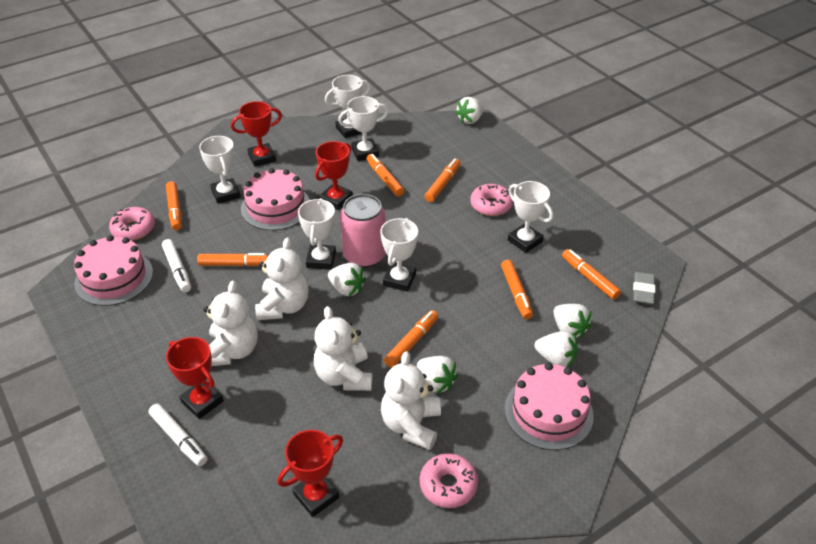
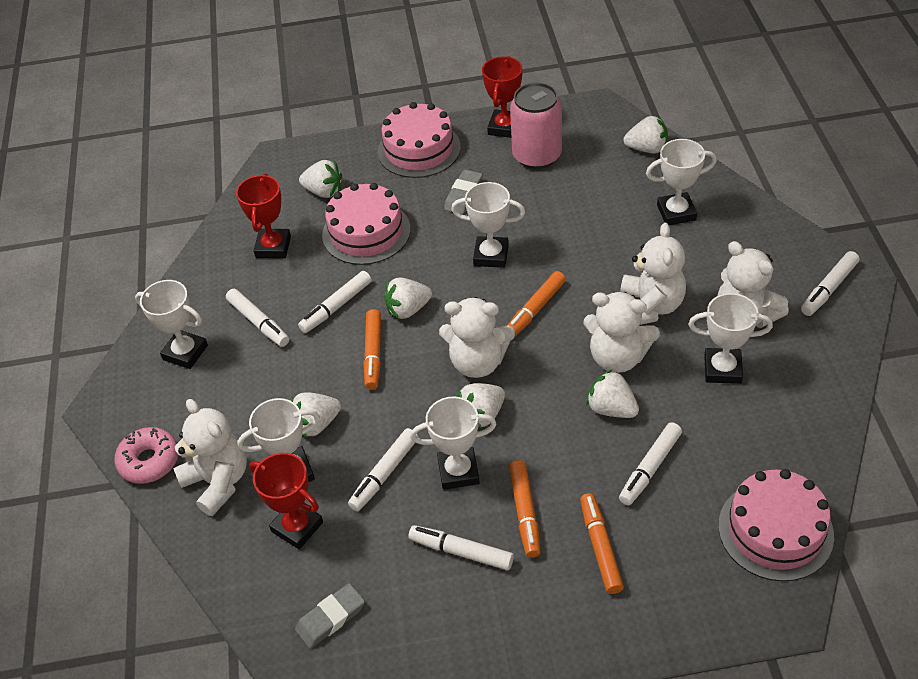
grey eraser: [633,272,656,304] = 1 -> [295,583,365,648] [444,169,483,214] = 2
orange marker: [166,181,182,230] [197,253,267,266] [367,154,404,197] [384,310,438,368] [425,159,461,202] [501,260,533,319] [562,249,621,300] = 7 -> [363,309,381,390] [508,271,566,338] [509,460,541,558] [580,493,624,594] = 4
pink donut: [109,207,155,241] [420,453,478,508] [470,184,513,216] = 3 -> [114,427,178,484] = 1
red trophy: [166,337,224,419] [231,101,282,167] [277,430,343,517] [315,141,353,210] = 4 -> [236,173,291,258] [249,453,323,550] [482,56,523,138] = 3
white marker: [148,404,208,466] [162,239,191,292] = 2 -> [226,289,289,347] [298,271,372,333] [348,428,418,511] [408,525,514,570] [619,422,682,506] [801,251,860,316] = 6
white strawberry: [328,263,366,296] [417,356,458,394] [455,97,484,124] [534,331,578,367] [553,304,592,339] = 5 -> [290,392,341,438] [299,160,342,198] [384,278,432,319] [458,383,505,429] [586,369,639,418] [623,116,668,154] = 6
white teddy bear: [204,281,257,366] [255,238,309,320] [314,306,372,391] [381,351,441,450] = 4 -> [173,399,247,516] [439,297,515,378] [583,292,660,373] [620,223,686,325] [717,241,789,328] = 5

